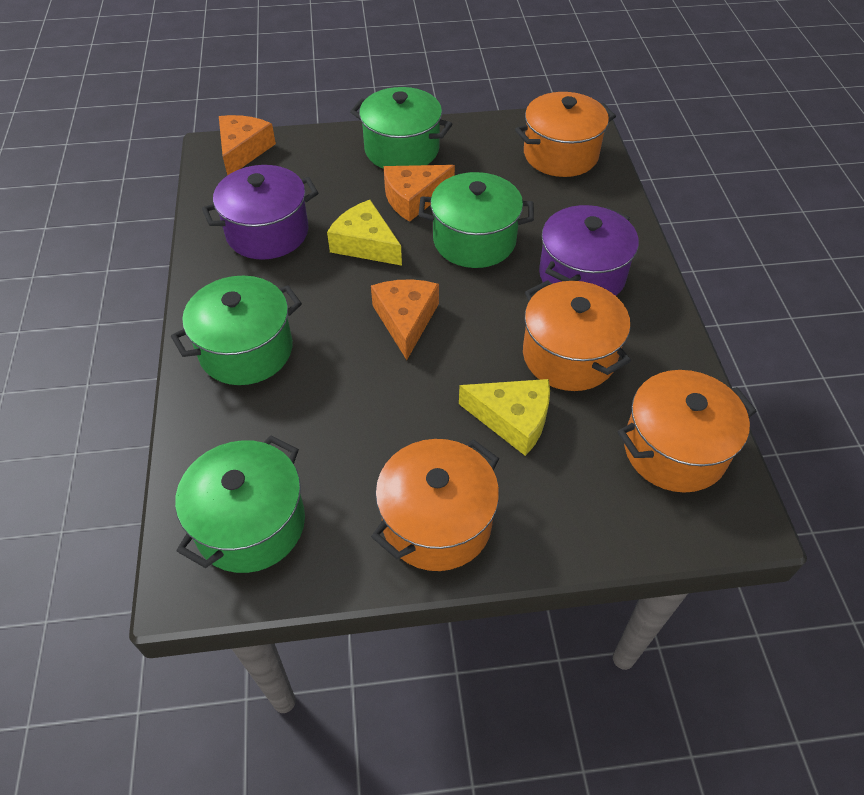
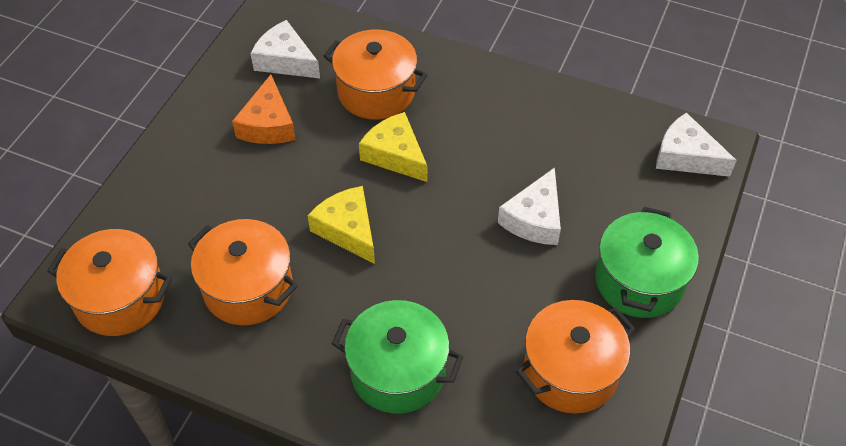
green pot: [171,276,302,385] [175,435,305,573] [350,87,452,169] [419,172,534,268] = 4 -> [332,300,464,414] [595,207,699,318] = 2
orange cheese: [219,115,276,176] [371,279,439,360] [384,165,455,222] = 3 -> [232,75,296,144] = 1
purple pot: [202,165,318,260] [539,205,639,296] = 2 -> none = 0
white cheese: none = 0 -> [250,20,320,78] [498,167,561,245] [656,113,737,177] = 3

